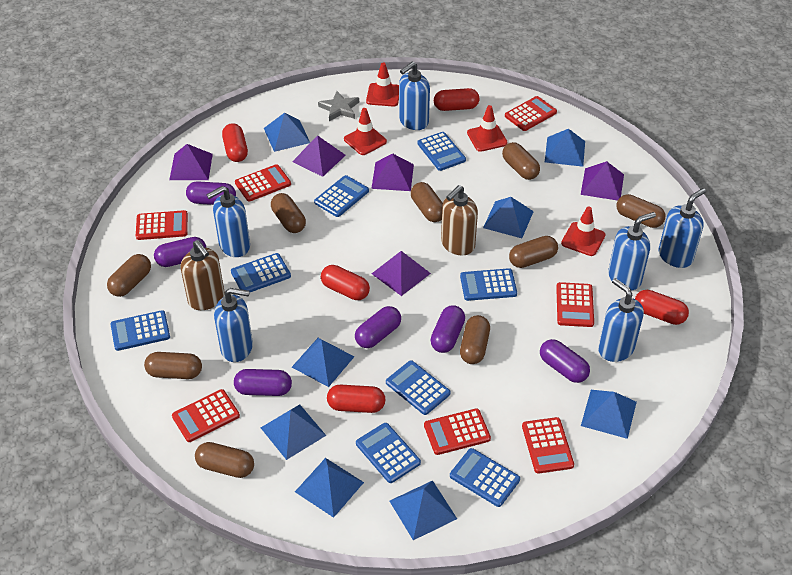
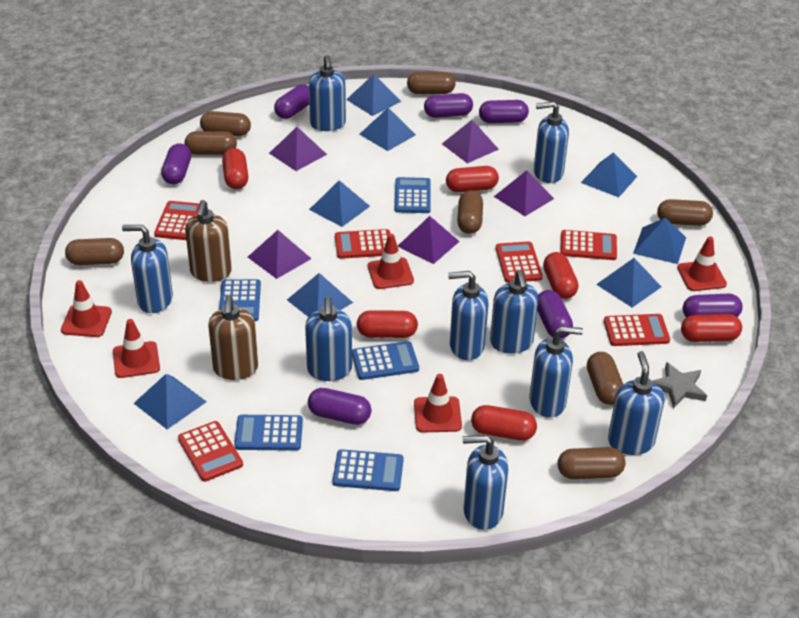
blue calculator: [111,310,170,351] [231,253,291,292] [314,175,369,217] [356,423,421,483] [386,361,451,415] [417,132,466,171] [450,448,520,507] [460,268,517,301] = 8 -> [219,279,261,321] [234,415,303,451] [333,449,404,491] [352,341,419,380] [395,177,431,213] = 5
blue soap dispenser: [206,186,250,257] [214,288,253,362] [399,62,430,130] [598,278,644,362] [608,212,656,290] [659,188,706,268] = 6 -> [122,225,173,313] [305,297,352,381] [309,55,346,131] [448,271,489,360] [463,435,508,530] [490,270,539,354] [529,326,583,418] [534,101,569,183] [608,351,665,455] = 9
brown capsule: [107,254,151,297] [144,352,202,379] [195,442,254,478] [271,193,306,233] [411,182,443,222] [460,315,490,364] [502,142,540,180] [509,236,558,268] [617,194,666,228] = 9 -> [65,238,124,265] [185,131,237,155] [200,111,251,136] [407,72,456,94] [457,190,483,234] [558,447,625,479] [587,352,623,405] [657,199,713,226] = 8
purple capsule: [154,237,206,267] [186,181,236,205] [234,369,292,396] [355,306,401,348] [431,305,465,353] [540,339,590,383] = 6 -> [161,143,191,184] [274,84,309,119] [308,388,371,425] [424,93,473,118] [479,100,529,123] [537,290,573,339] [683,294,743,317] = 7
red calculator: [136,210,188,240] [172,389,240,442] [235,164,291,202] [424,408,491,455] [505,96,557,131] [522,417,574,474] [556,282,594,327] = 7 -> [154,201,199,240] [178,421,243,482] [335,229,390,259] [496,241,543,283] [560,230,617,260] [604,314,670,346] = 6
red capsule: [222,123,248,162] [321,265,370,300] [327,385,385,413] [434,88,479,111] [635,290,689,325] = 5 -> [222,148,248,189] [357,310,418,338] [446,166,499,192] [471,405,537,441] [543,252,579,299] [681,314,742,342] = 6
red traffic cone: [344,108,387,155] [366,63,399,106] [467,105,508,152] [561,206,606,256] = 4 -> [61,280,112,337] [113,319,160,378] [368,234,414,289] [414,374,462,433] [677,236,727,291] = 5

